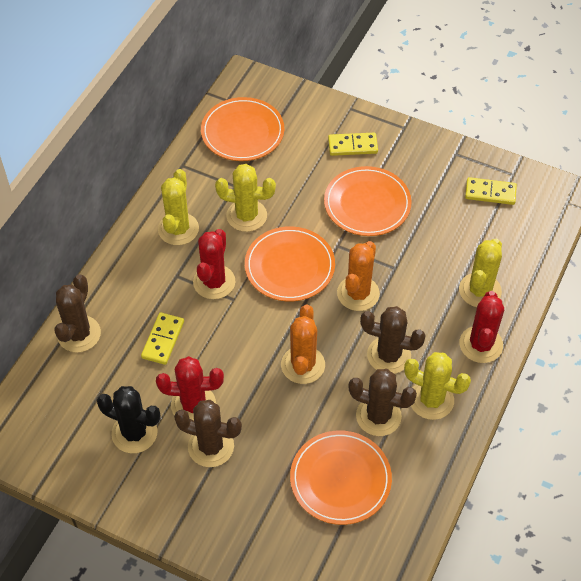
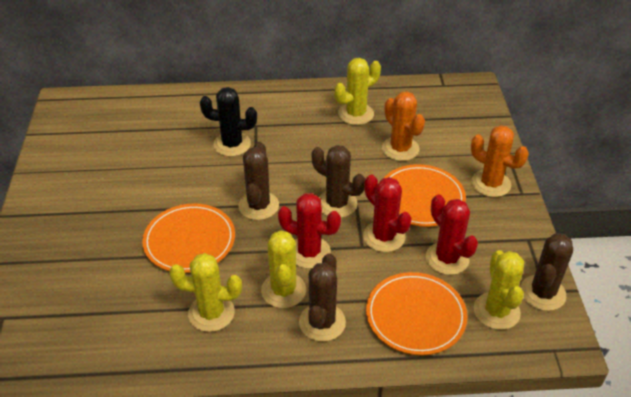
orange plate: [201,97,284,161] [245,226,335,302] [290,430,392,525] [324,166,412,236] = 4 -> [142,203,235,273] [366,272,467,355] [384,164,466,227] = 3
yellow domino: [141,312,184,365] [328,133,378,156] [465,177,517,205] = 3 -> none = 0

